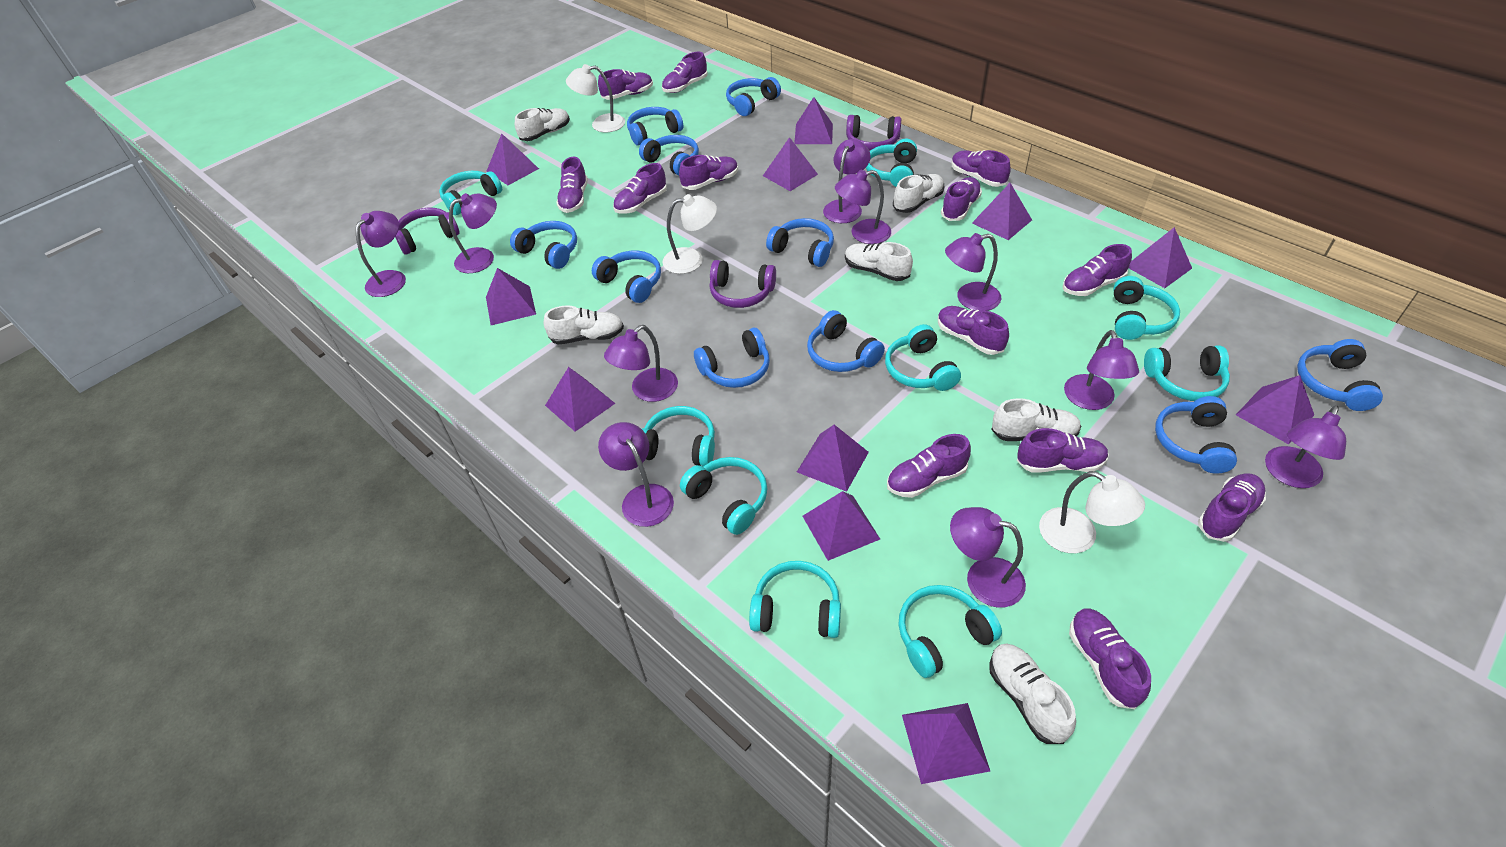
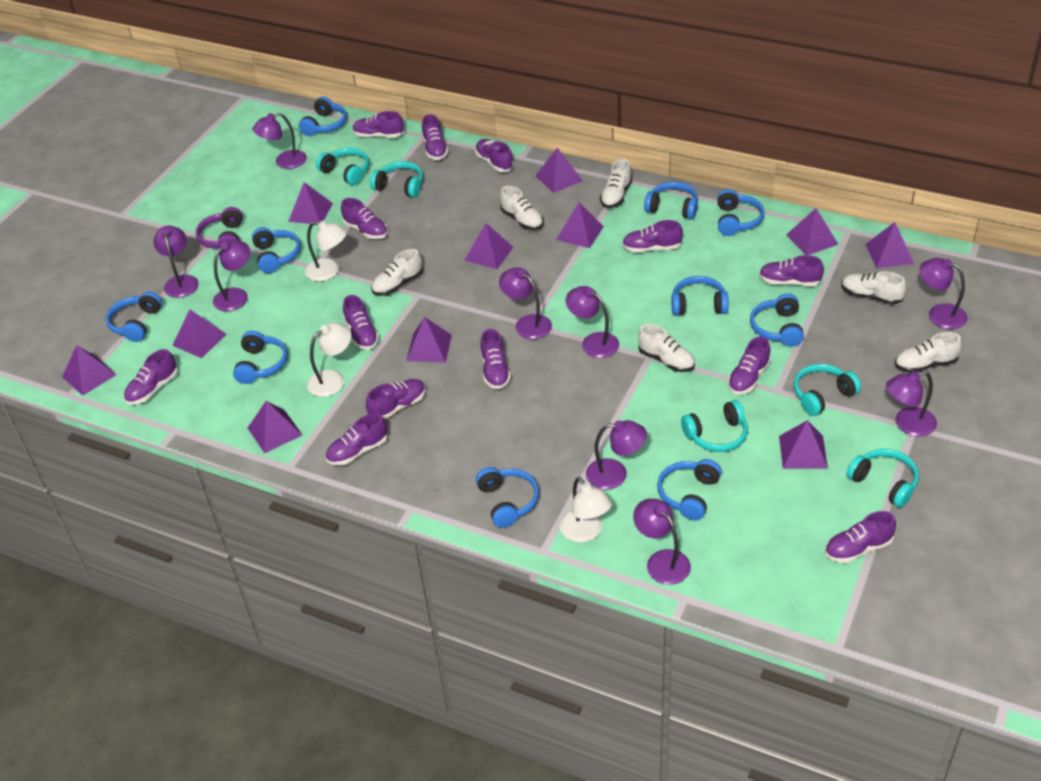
purple headphones: [395,208,460,254] [709,260,776,308] [846,115,901,151] = 3 -> [196,207,243,248] = 1
purple lamp: [356,211,406,297] [449,193,497,273] [598,422,674,527] [604,325,678,402] [823,139,871,223] [835,170,891,244] [945,233,1001,311] [950,507,1026,608] [1064,330,1139,410] [1265,405,1346,488] = 10 -> [154,225,198,298] [213,240,250,311] [253,113,307,169] [499,267,552,339] [566,286,619,358] [586,420,647,490] [633,499,691,585] [886,371,937,436] [919,258,967,329] = 9
turquoise headphones: [439,171,502,215] [642,406,715,466] [680,457,768,535] [749,561,841,638] [866,139,917,187] [885,324,961,391] [898,585,1002,678] [1113,276,1180,340] [1144,345,1230,401] = 9 -> [316,148,369,186] [370,161,423,197] [681,400,748,452] [794,364,861,416] [846,449,919,508] = 5

